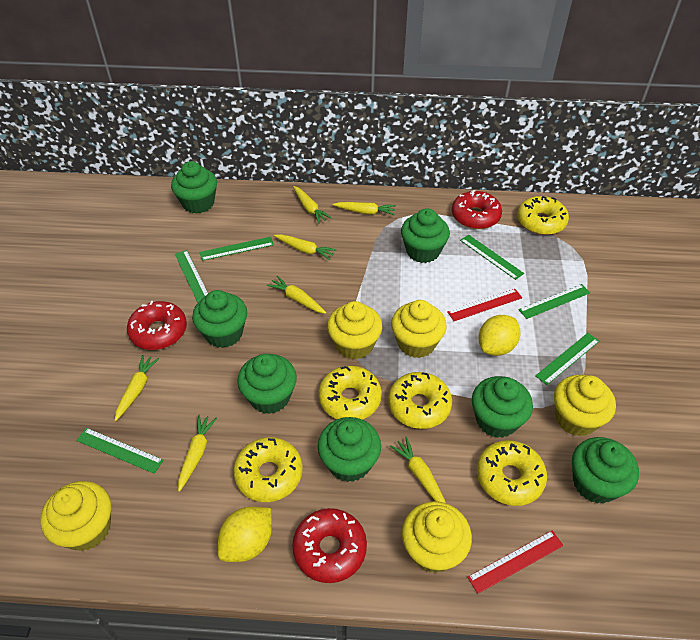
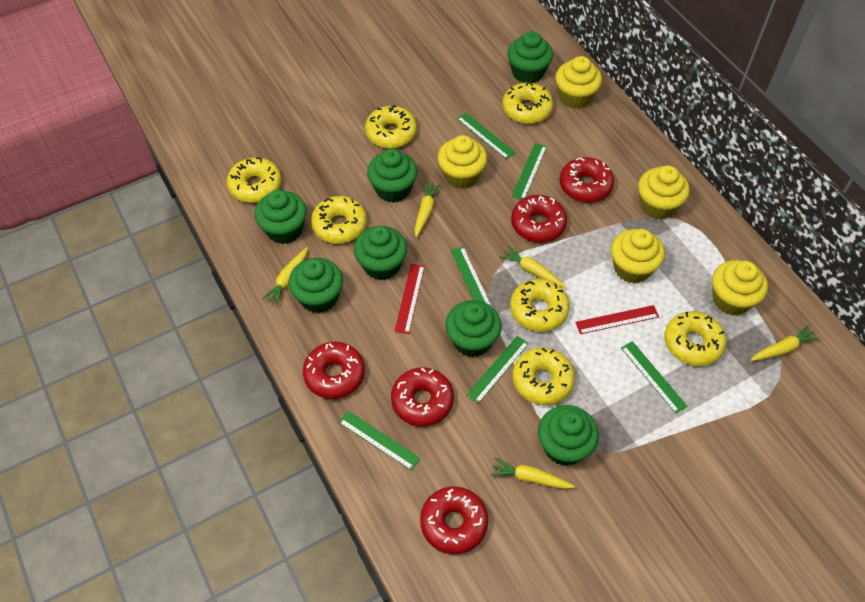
red donut: [127,301,187,350] [292,508,367,583] [452,190,502,229] = 3 -> [303,342,365,399] [391,367,454,426] [420,486,488,554] [511,195,567,243] [559,157,614,203] = 5
yellow carrot: [115,355,159,421] [178,415,217,492] [267,276,326,314] [274,234,336,260] [293,186,332,223] [333,202,396,215] [390,437,446,503] = 7 -> [262,247,308,306] [415,181,441,237] [490,457,575,489] [499,246,566,288] [750,325,820,361] = 5
yellow donut: [233,437,303,502] [318,366,382,420] [388,372,452,429] [477,440,547,506] [517,196,569,235] = 5 -> [227,157,281,203] [311,196,367,244] [365,105,417,148] [502,82,553,124] [510,279,570,332] [512,348,575,405] [664,311,727,366] = 7
yellow lemon: [218,507,272,562] [479,315,521,356] = 2 -> none = 0

